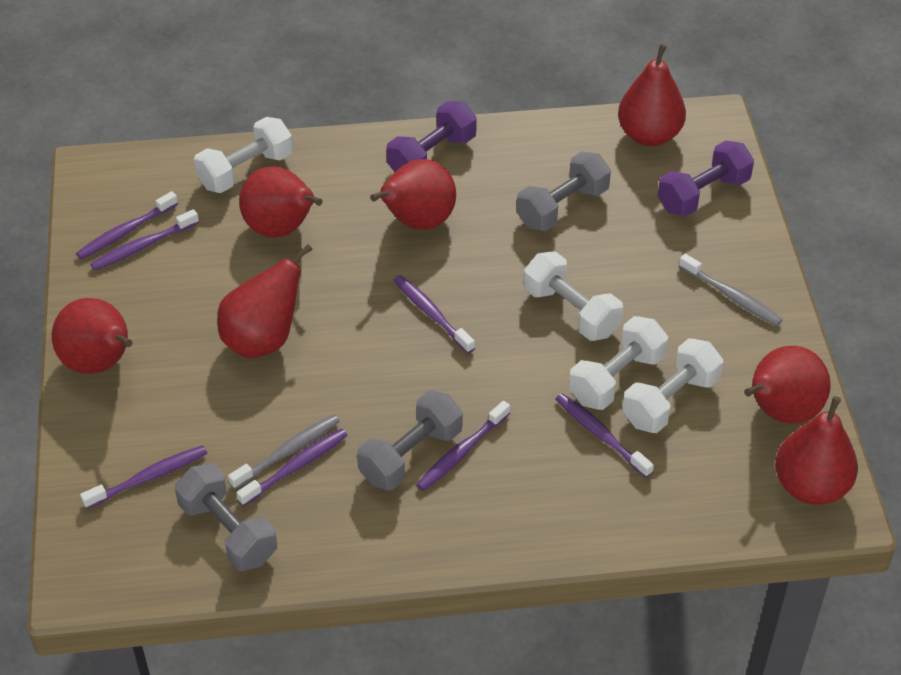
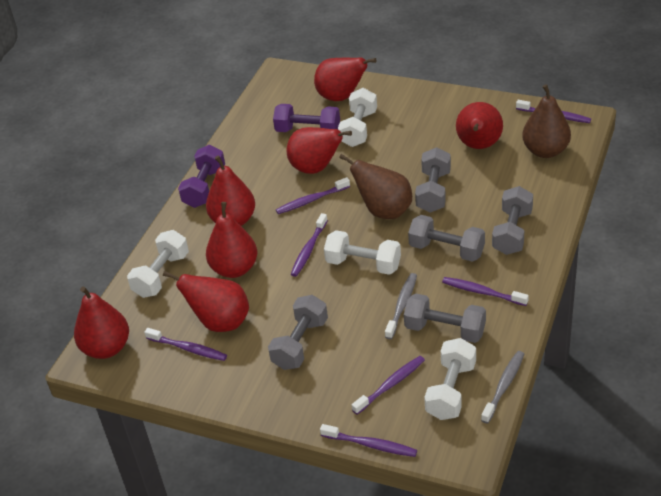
brown pear: none = 0 -> [339,154,412,219] [522,84,571,158] = 2
grey dumbbell: [175,464,277,571] [357,390,463,490] [516,151,611,231] = 3 -> [268,295,328,370] [404,293,486,343] [408,215,485,262] [415,147,451,213] [492,186,533,255] = 5

